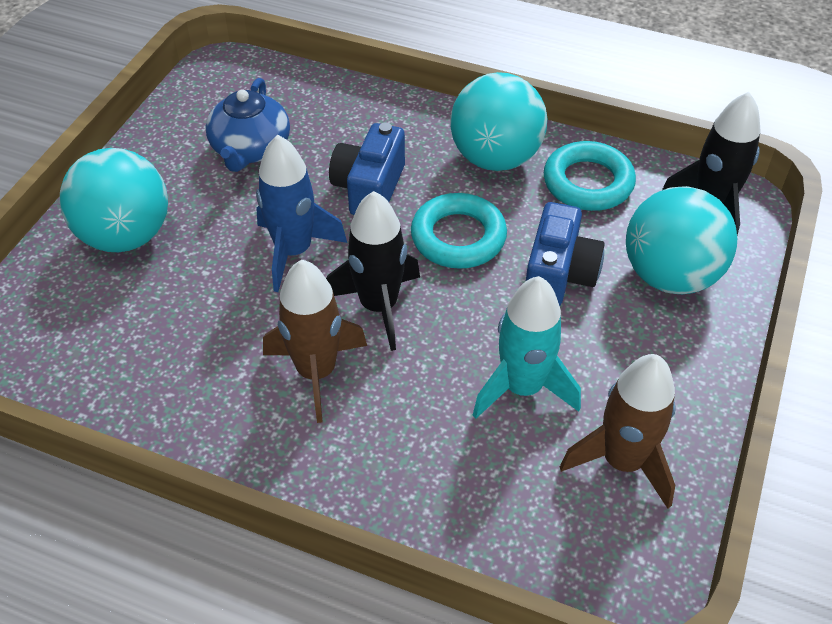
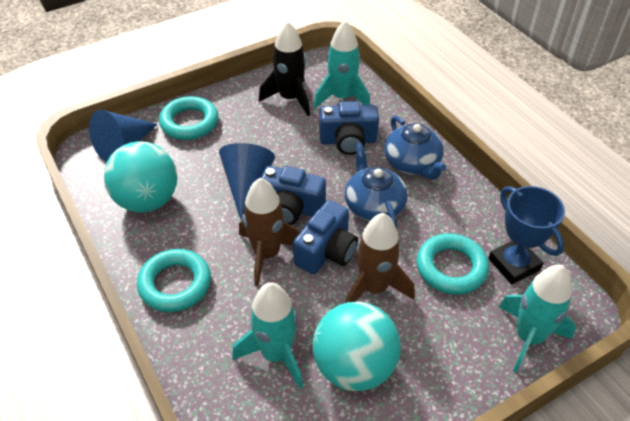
black rocket: [326,191,420,351] [662,92,761,235] = 2 -> [259,21,310,116] = 1
blue camera: [329,123,405,215] [526,202,605,306] = 2 -> [261,166,326,225] [293,200,358,274] [319,101,379,155] = 3
blue cone: none = 0 -> [89,110,158,162] [219,143,275,220] = 2
blue rocket: [256,135,347,292] = 1 -> none = 0
blue teapot: [206,78,290,172] = 1 -> [345,142,408,227] [384,116,446,180] = 2
blue trophy: none = 0 -> [489,186,565,284] = 1
turquoise ball: [59,148,168,252] [450,72,547,171] [626,186,737,294] = 3 -> [104,141,178,213] [313,302,401,391] = 2
turquoise ring: [411,193,507,269] [544,141,636,211] = 2 -> [137,249,211,312] [159,96,218,140] [416,233,489,295] = 3
turquoise rocket: [473,276,581,419] = 1 -> [232,282,303,389] [314,21,370,108] [499,265,576,373] = 3

